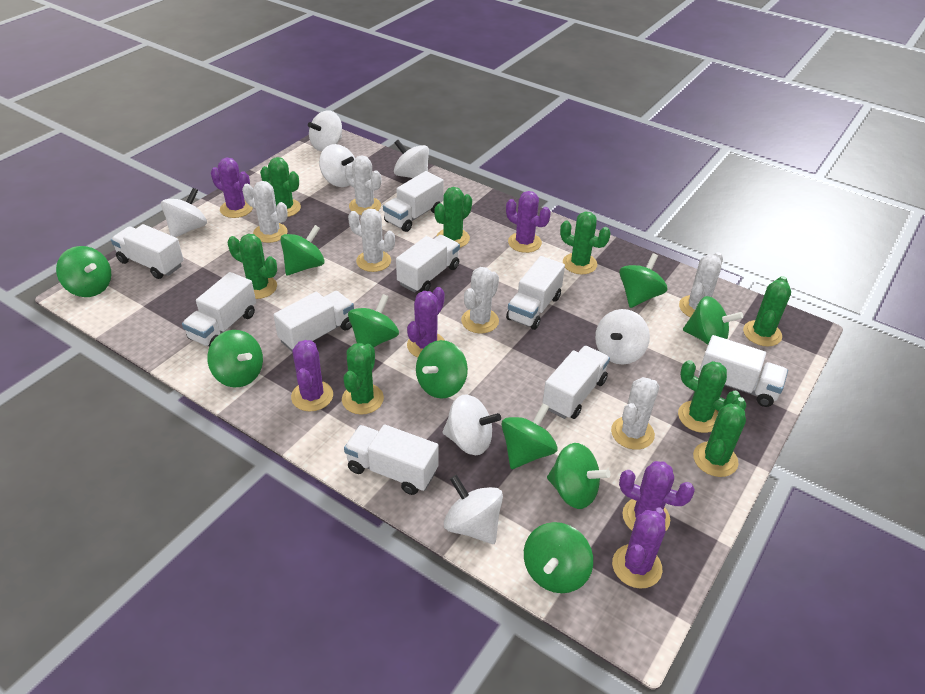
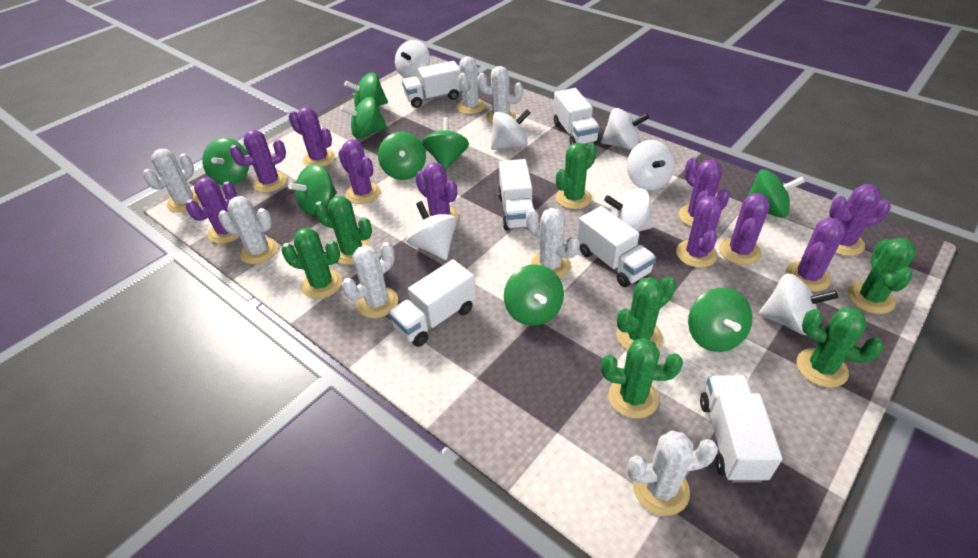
green cactus: [228,234,277,299] [260,157,301,217] [342,343,384,415] [434,187,472,247] [560,212,611,274] [678,360,741,433] [693,397,746,477] [743,276,791,347] = 8 -> [281,228,342,299] [314,196,372,265] [556,142,597,209] [601,338,683,419] [616,276,676,350] [797,308,884,388] [847,238,916,314] = 7
green spinning top: [56,246,111,297] [207,330,263,387] [280,225,325,276] [348,294,399,347] [416,340,468,399] [501,403,557,469] [524,522,593,593] [547,443,611,509] [619,253,667,308] [683,296,743,345] = 10 -> [202,138,249,185] [288,164,337,215] [340,97,387,139] [344,73,388,108] [378,132,426,180] [422,117,469,171] [504,264,564,326] [688,288,753,352] [746,169,805,218] = 9
purple cactus: [211,158,253,218] [291,340,333,411] [407,287,445,357] [506,191,551,253] [612,507,666,589] [619,461,695,532] = 6 -> [186,177,240,244] [230,130,287,193] [289,107,335,167] [338,139,380,204] [415,162,459,220] [676,190,723,268] [679,158,730,227] [719,193,770,265] [786,217,845,292] [829,184,891,256] = 10
white cactus: [242,181,288,243] [345,155,381,215] [348,209,395,272] [461,267,499,333] [611,377,659,450] [679,252,723,317] = 6 -> [143,149,200,212] [218,196,278,264] [342,242,398,318] [456,56,486,114] [477,66,523,124] [526,208,580,278] [627,430,718,516] = 7
white truck: [111,224,184,279] [182,272,256,347] [273,291,354,351] [344,424,438,495] [383,171,444,232] [396,235,460,293] [506,256,565,330] [542,346,610,419] [698,335,788,407] = 9 -> [388,259,476,347] [402,61,461,108] [498,159,534,231] [553,88,600,145] [577,206,656,287] [700,375,782,483] = 6

